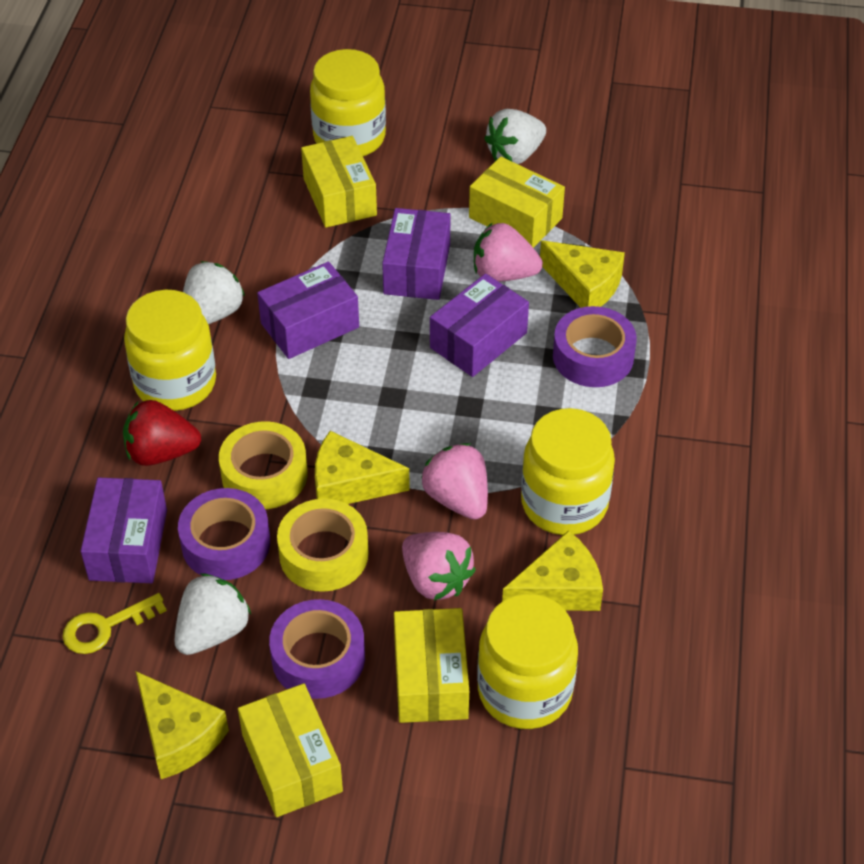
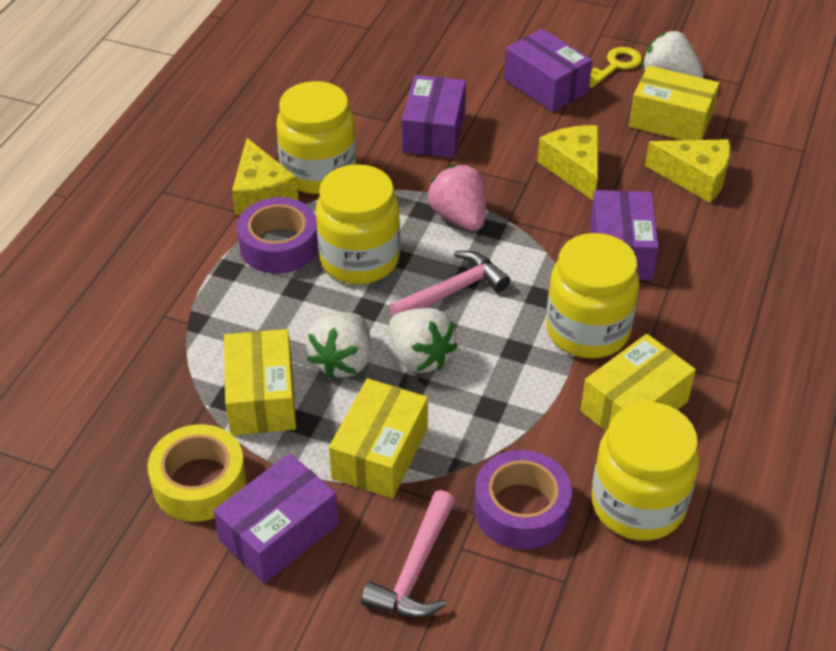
pink hammer: none = 0 -> [361,490,455,618] [389,251,510,316] = 2
pink strawberry: [402,532,476,600] [421,443,488,520] [474,222,543,282] = 3 -> [428,165,486,231] = 1
purple tape: [178,488,270,580] [269,599,365,699] [553,306,637,387] = 3 -> [237,197,318,274] [474,450,572,550] = 2
red strawberry: [123,400,201,466] = 1 -> none = 0
yellow cheese: [135,671,229,779] [315,431,410,504] [502,530,603,611] [540,241,625,308] = 4 -> [232,138,299,215] [537,125,599,200] [645,139,731,203] = 3
yellow tape: [219,421,308,509] [277,499,369,592] = 2 -> [147,424,247,522] = 1

